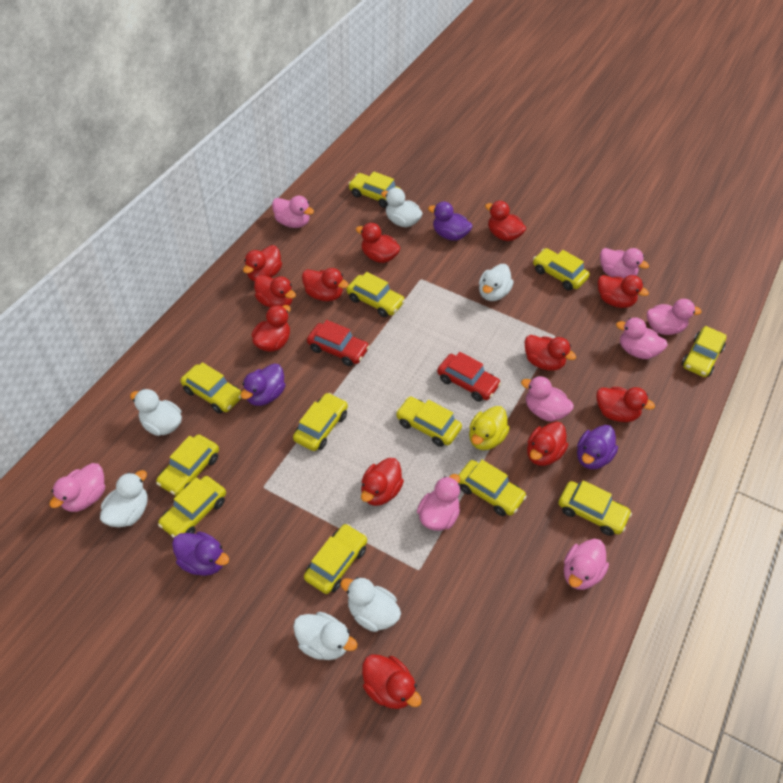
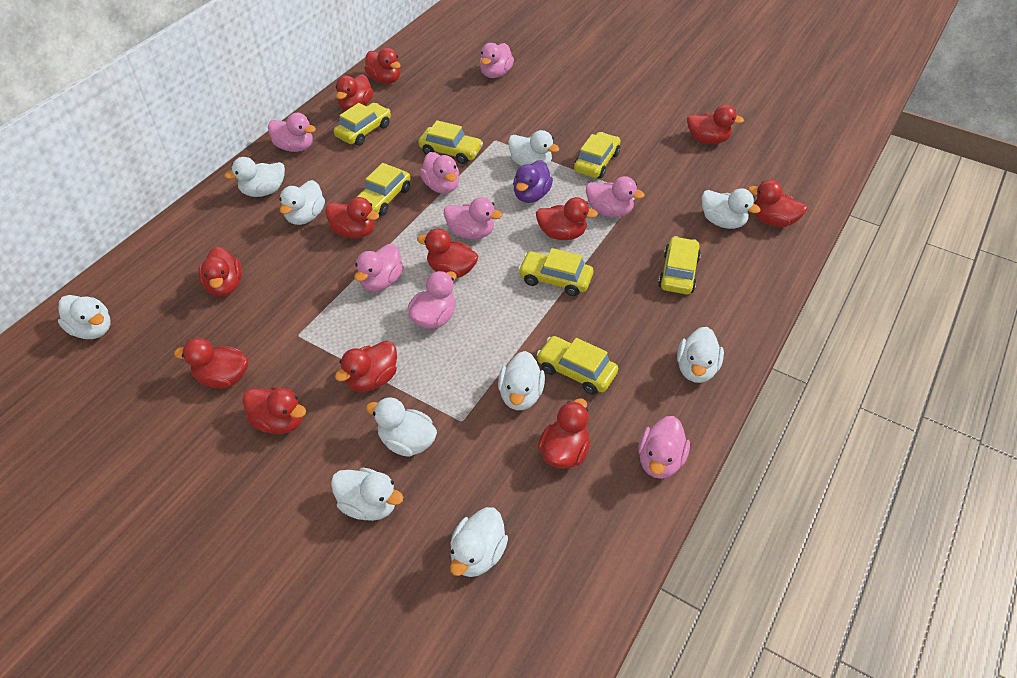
purple duck: [172,531,229,576] [241,364,285,406] [428,202,473,241] [577,425,618,469] = 4 -> [513,160,553,203] = 1
red car: [307,320,370,366] [437,352,501,402] = 2 -> none = 0
white duck: [100,470,148,527] [130,389,182,436] [293,612,357,660] [340,577,401,632] [381,188,423,227] [479,264,514,301] = 6 -> [58,295,110,339] [224,157,285,197] [279,180,325,225] [331,468,403,521] [366,398,437,457] [450,507,508,577] [498,351,545,410] [508,130,560,166] [677,327,724,383] [702,188,761,229] = 10
yellow car: [156,434,219,496] [158,476,226,538] [180,362,241,414] [293,393,348,451] [304,524,367,594] [347,272,405,317] [348,172,401,208] [396,397,462,447] [458,460,527,516] [533,248,590,290] [558,480,632,536] [682,326,727,377] = 12 -> [334,103,391,146] [357,163,411,216] [418,120,483,164] [518,248,593,296] [537,336,618,395] [574,132,621,178] [658,236,701,294] = 7
yellow duck: [469,406,510,450] = 1 -> none = 0

